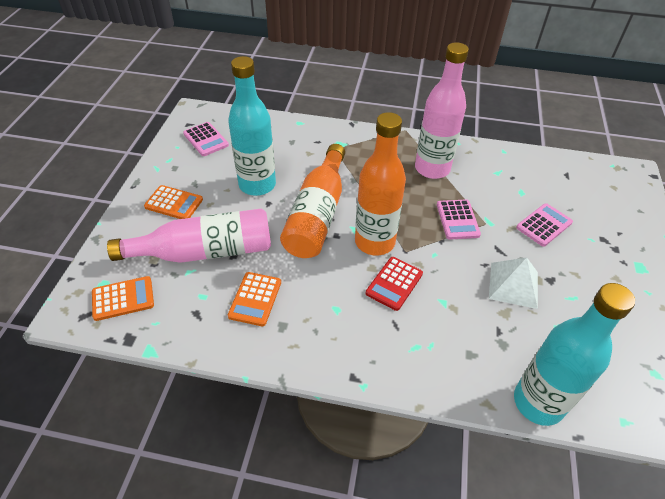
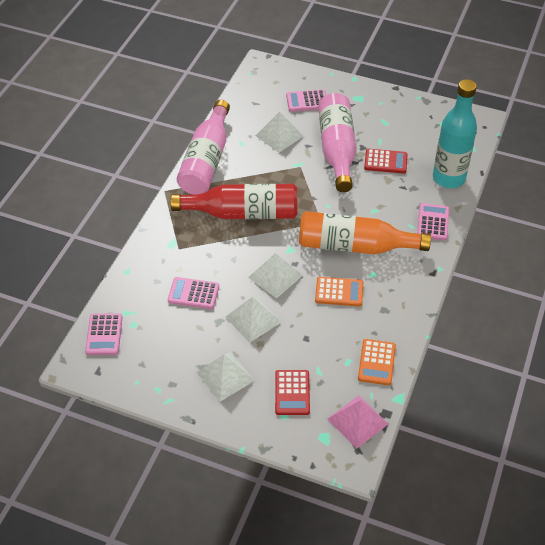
orange bottle: [280,144,345,258] [355,112,406,255] = 2 -> [299,211,431,254] = 1
orange calculator: [92,276,154,321] [144,185,203,219] [228,272,281,326] = 3 -> [315,277,363,307] [358,339,396,385] = 2
pink calculator: [183,122,229,156] [437,199,481,240] [516,203,573,247] = 3 -> [85,313,123,355] [168,277,219,309] [286,90,326,112] [417,203,449,241] = 4
pink pyramid: none = 0 -> [327,396,388,449] = 1
red bottle: none = 0 -> [171,184,297,219] = 1
red calculator: [366,257,423,311] = 1 -> [275,370,310,415] [364,149,407,174] = 2
turquoise bottle: [228,56,276,196] [514,283,635,426] = 2 -> [433,79,477,188] = 1
white pyramid: [489,257,538,309] = 1 -> [197,352,255,402] [226,297,281,343] [248,253,303,298] [255,112,304,153] = 4

